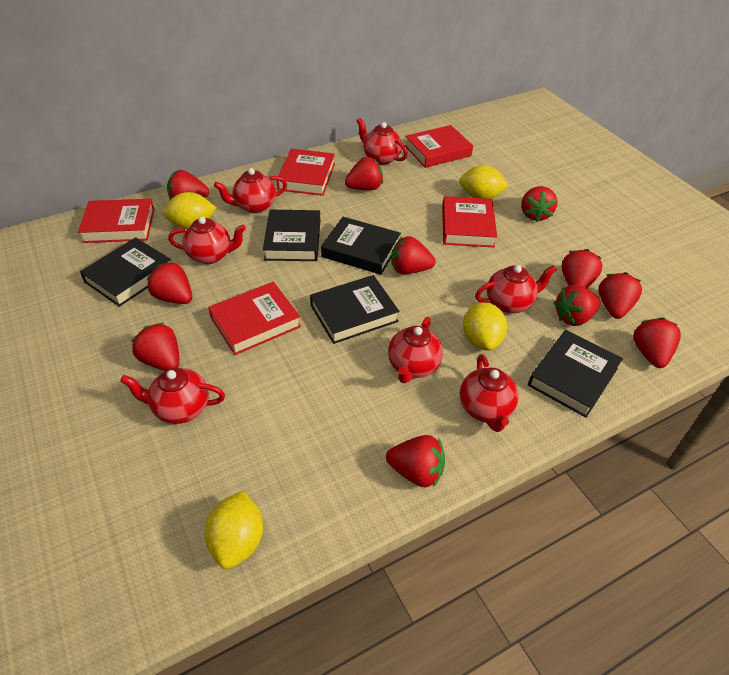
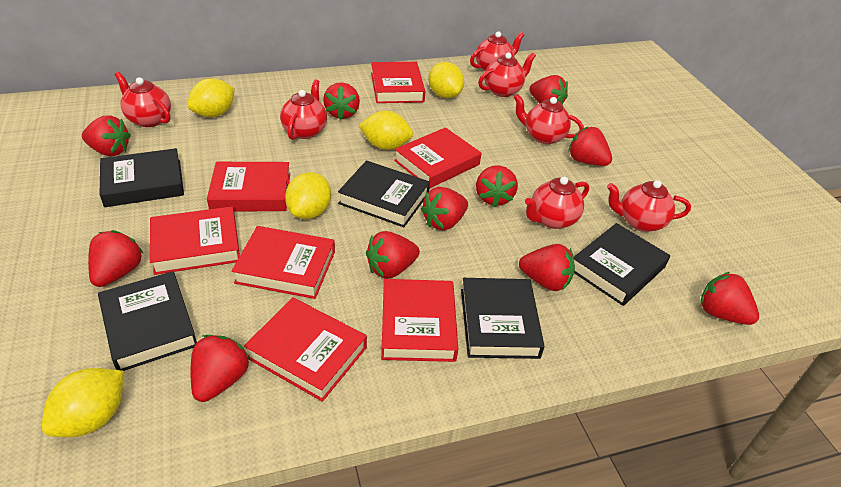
red book: [78,199,155,243] [208,282,301,355] [277,149,335,196] [404,125,473,168] [442,196,497,247] = 5 -> [150,206,240,275] [207,162,290,211] [232,226,335,299] [244,297,367,402] [371,62,425,103] [381,279,458,362] [394,127,481,189] = 7
yellow lemon: [163,192,216,229] [205,491,263,569] [459,165,509,199] [463,302,507,351] = 4 -> [42,368,124,437] [188,78,235,117] [285,172,331,219] [358,111,413,150] [428,62,464,98] = 5

